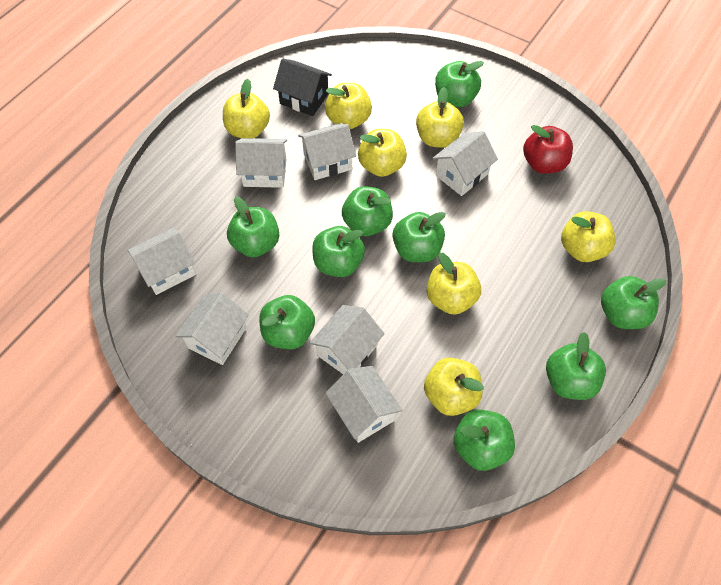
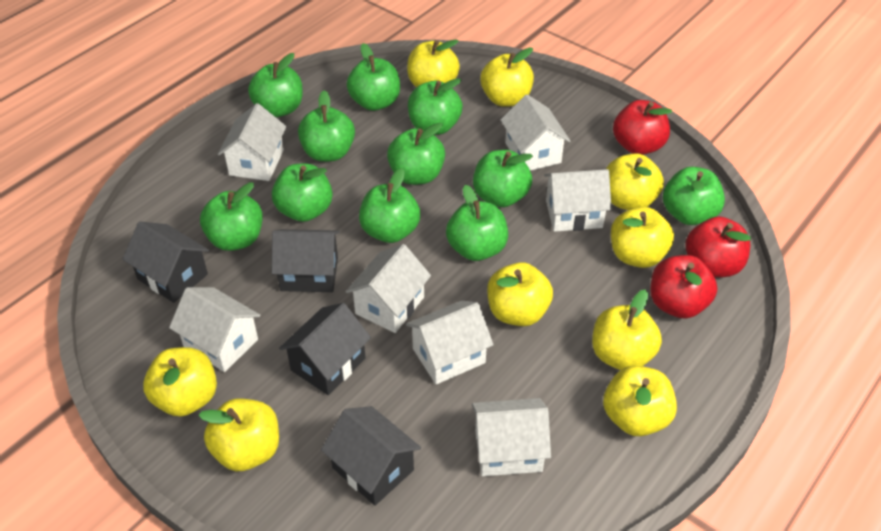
black house: [273,59,332,116] = 1 -> [122,221,209,303] [272,229,339,292] [279,303,371,395] [321,406,421,506] = 4
green apple: [227,197,279,257] [259,295,315,349] [312,226,365,277] [342,186,393,236] [393,212,446,262] [435,61,484,107] [454,409,515,471] [546,332,606,400] [601,276,666,329] = 9 -> [200,182,263,251] [248,53,303,117] [272,164,333,222] [298,90,355,162] [347,43,400,111] [359,168,420,243] [387,123,445,185] [408,78,463,135] [446,185,508,261] [473,150,533,207] [663,167,725,225] = 11
red apple: [523,125,573,174] = 1 -> [613,100,672,155] [650,255,717,319] [685,216,751,278] = 3
yellow apple: [223,79,270,138] [325,83,372,129] [358,129,407,177] [416,87,464,148] [424,358,484,416] [427,253,481,315] [561,211,616,262] = 7 -> [143,347,217,417] [198,398,279,471] [407,40,460,87] [480,47,534,107] [487,262,553,326] [592,289,662,370] [603,366,677,436] [606,153,664,210] [611,207,674,268] = 9

